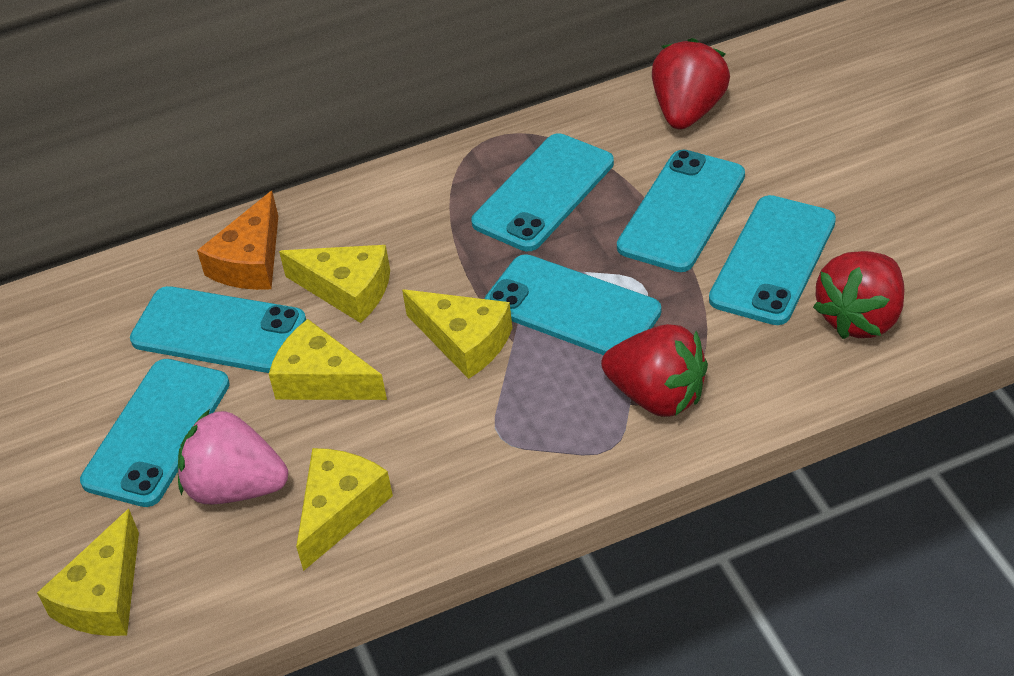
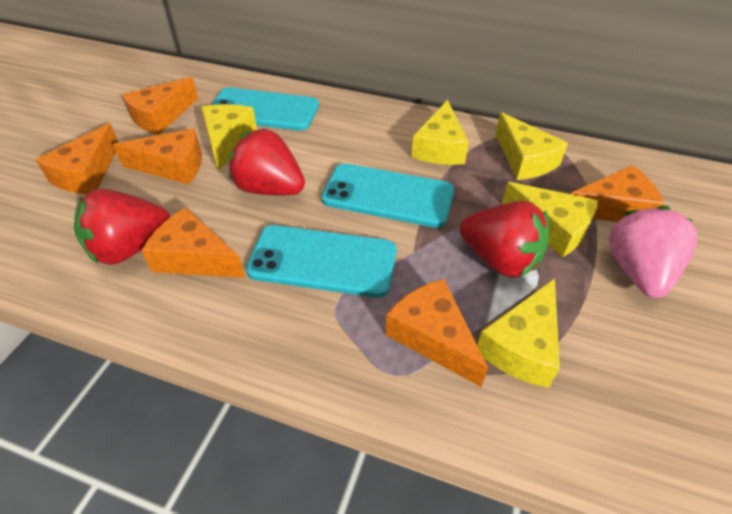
orange cheese: [197,191,278,290] = 1 -> [36,123,119,194] [113,128,202,185] [122,77,198,135] [141,207,245,278] [385,279,488,387] [571,165,665,222] = 6
turquoise phone: [80,359,230,507] [130,286,306,373] [471,133,614,251] [484,254,661,355] [617,150,745,272] [709,195,836,325] = 6 -> [211,87,319,131] [246,225,397,297] [321,163,454,228] = 3

